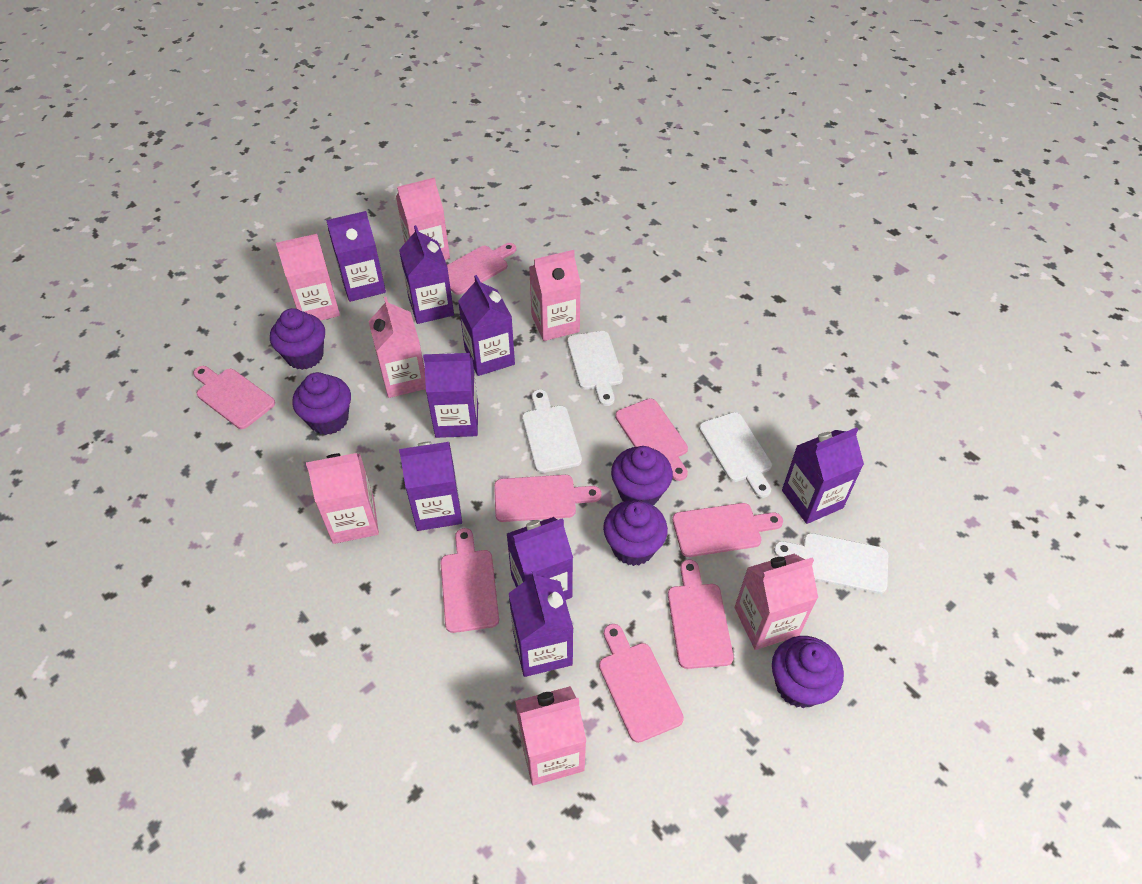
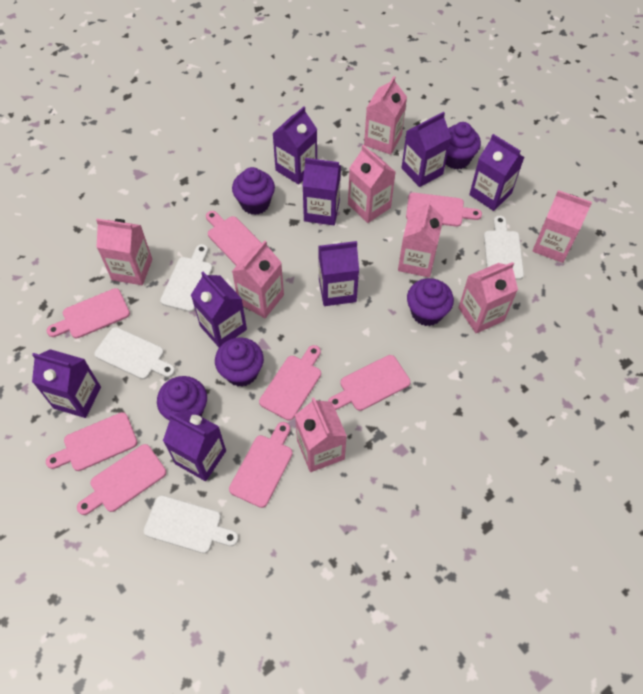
pink carton: [276,234,340,321] [306,453,379,544] [368,297,426,398] [396,177,450,260] [515,686,586,786] [529,250,581,341] [734,554,818,650] = 7 -> [96,219,152,285] [232,241,284,318] [295,398,347,472] [348,145,395,223] [364,76,407,155] [398,200,443,277] [458,262,518,333] [532,190,592,263] = 8

